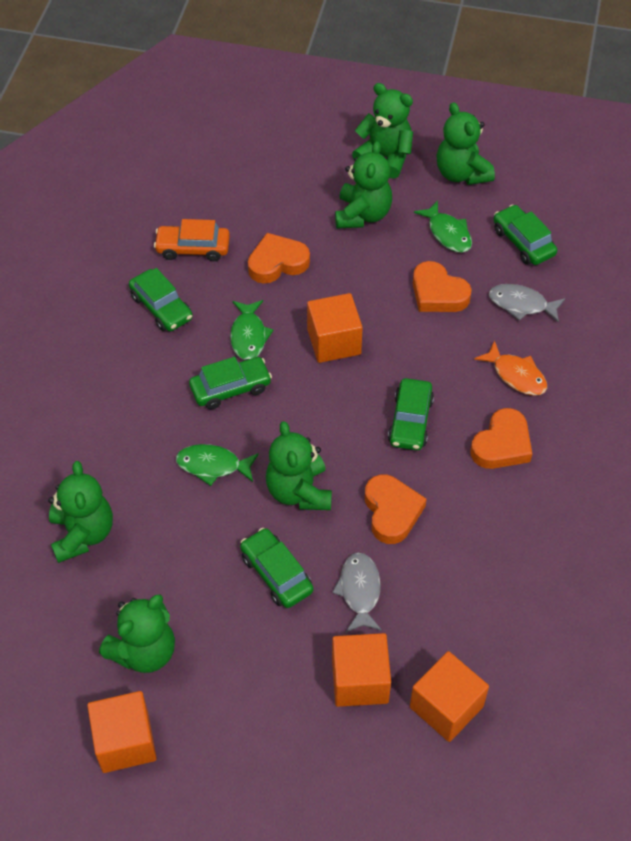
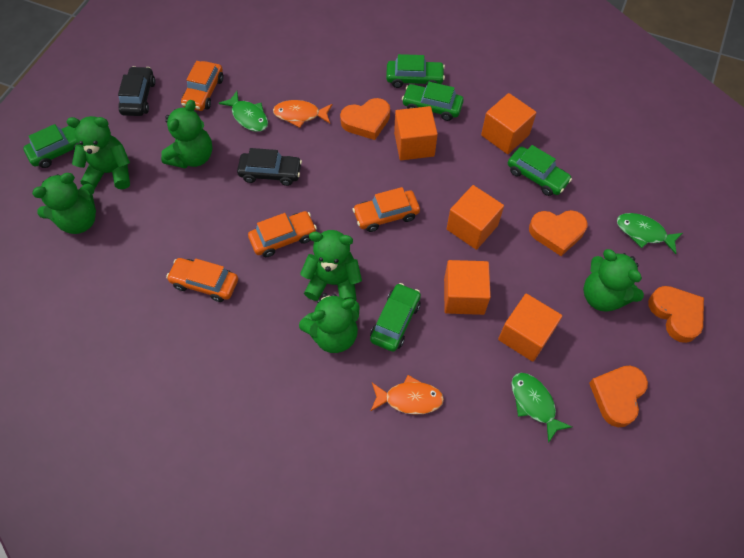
black car: none = 0 -> [118,66,155,116] [237,148,302,186] = 2
grey fish: [332,552,382,632] [489,284,565,323] = 2 -> none = 0
orange car: [154,219,230,261] = 1 -> [166,258,238,302] [181,61,224,111] [248,211,317,257] [352,187,420,232] = 4
orange cube: [87,691,157,773] [307,293,363,363] [332,633,391,707] [410,651,489,742] = 4 -> [394,106,438,160] [444,260,491,315] [447,185,504,250] [481,93,536,154] [498,294,562,362] = 5
orange fish: [474,340,547,396] = 1 -> [273,100,332,128] [371,375,444,415] = 2

